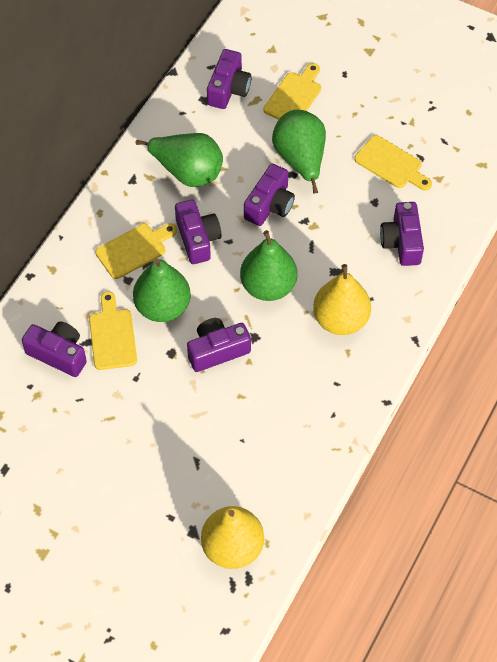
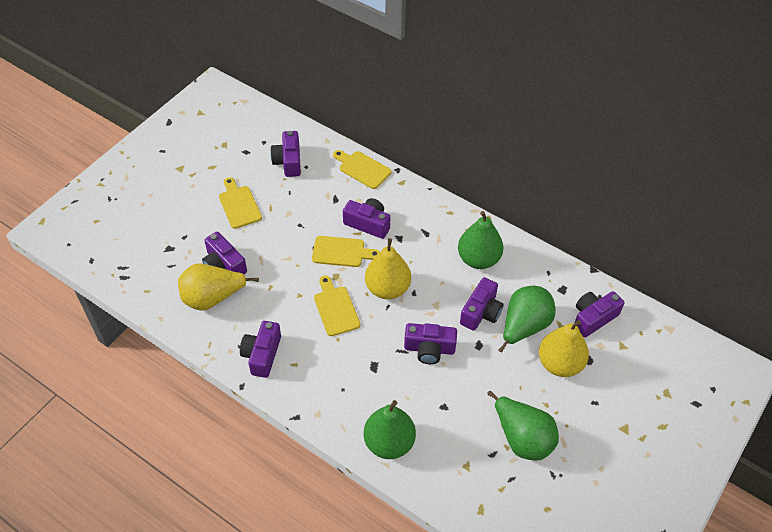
purple camera: [22,322,87,377] [175,200,222,264] [187,318,251,372] [207,49,252,109] [244,164,295,226] [380,202,424,266] = 6 -> [202,232,247,274] [240,321,281,378] [270,131,301,177] [343,198,390,239] [404,323,457,364] [460,277,504,331] [575,291,624,337] = 7
yellow pear: [201,506,264,569] [313,264,371,335] = 2 -> [178,263,259,311] [365,238,411,299] [539,320,589,377] = 3

